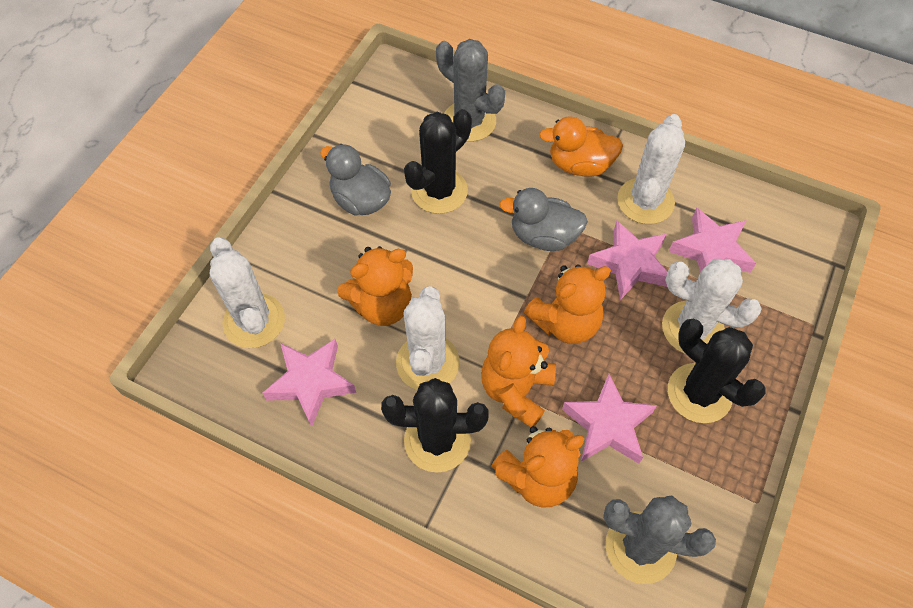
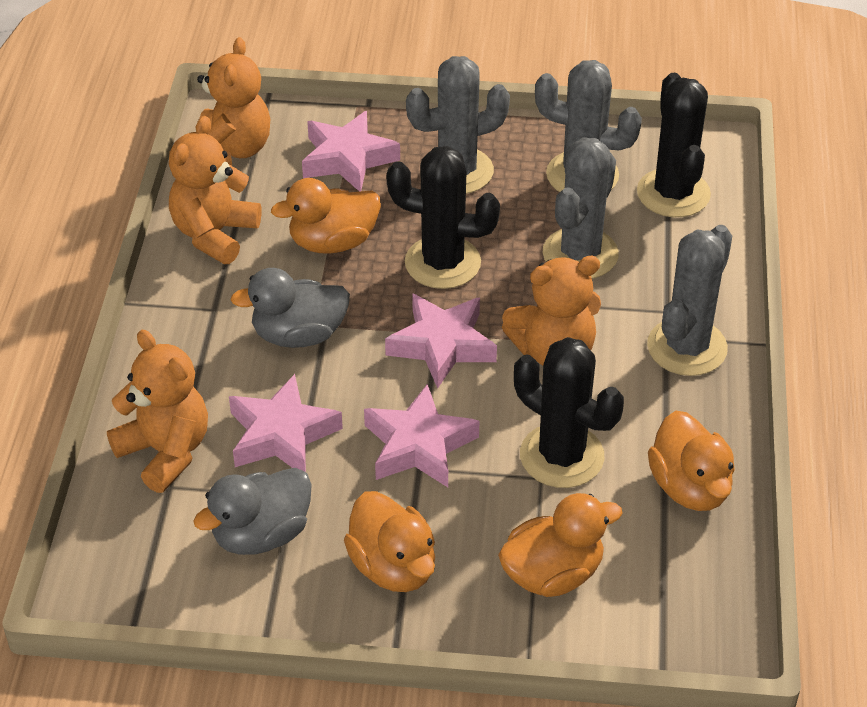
grey cactus: [436,39,505,142] [603,496,716,584] = 2 -> [406,56,510,194] [535,60,642,192] [543,137,619,279] [647,225,732,376] = 4
orange duck: [539,116,623,177] = 1 -> [271,178,381,253] [344,491,435,592] [498,493,622,597] [648,411,735,511] = 4
white cactus: [210,237,285,348] [396,286,460,390] [617,114,685,224] [662,259,762,354] = 4 -> none = 0

